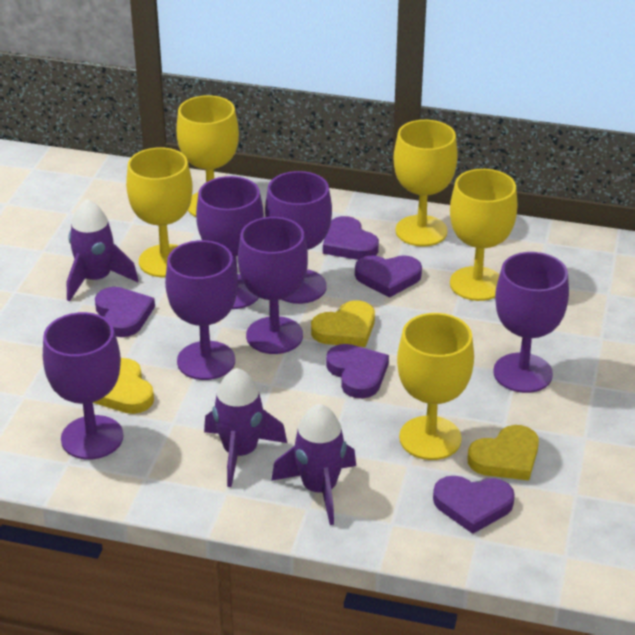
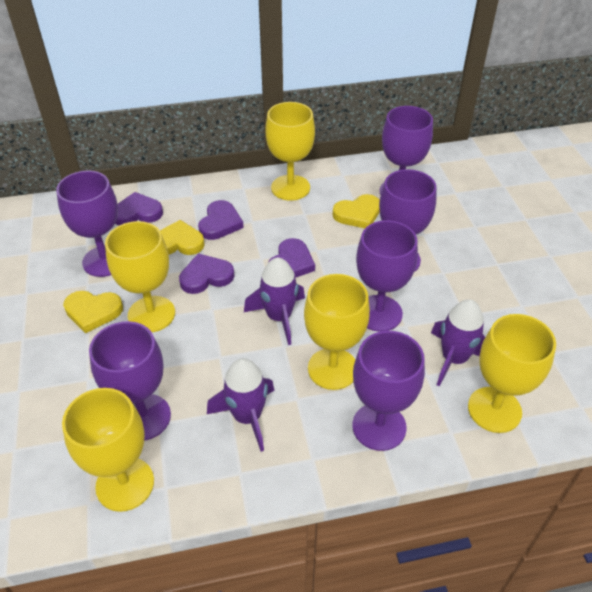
purple heart: [95,287,155,337] [323,216,379,260] [326,344,389,399] [355,255,422,298] [433,476,515,534] = 5 -> [115,192,163,225] [179,253,234,294] [198,200,244,240] [268,238,315,278] = 4

